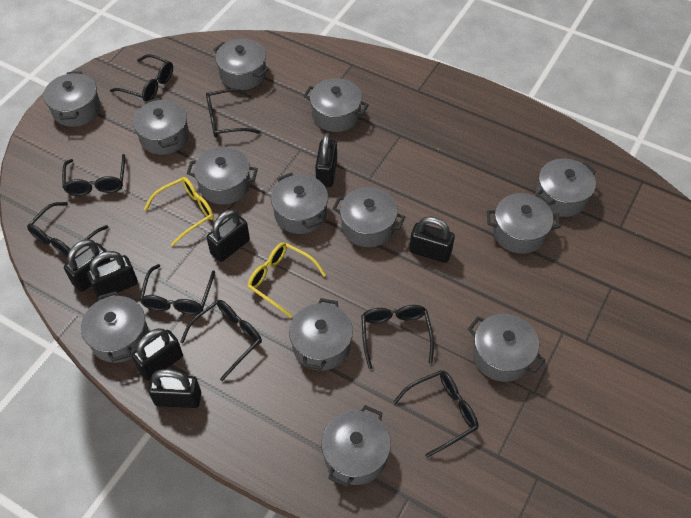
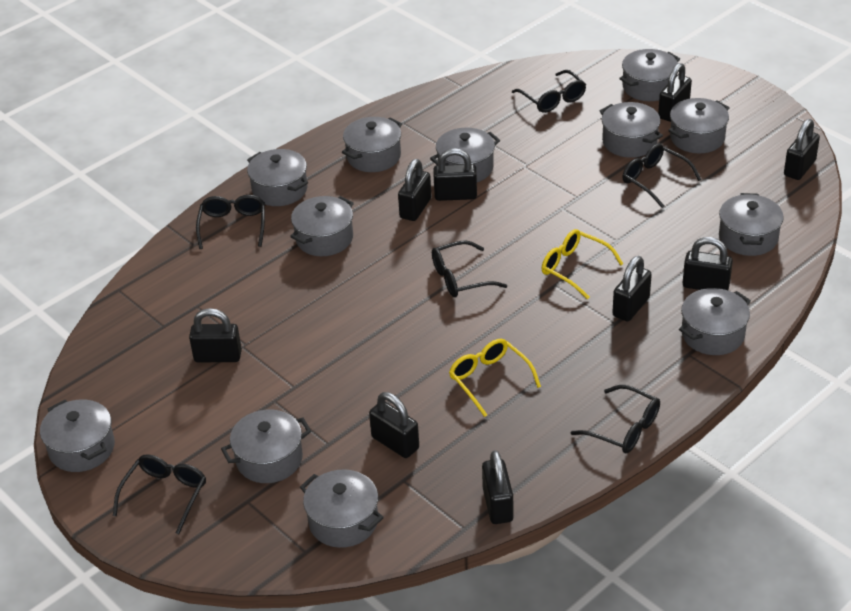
black glasses: [27,202,108,257] [62,154,125,196] [110,54,173,102] [139,264,215,315] [180,300,262,381] [206,89,261,137] [361,305,434,369] [393,370,478,458] = 8 -> [113,454,206,534] [196,195,265,249] [432,240,507,297] [512,70,586,113] [570,385,660,453] [622,144,701,208] = 6
black padlock: [64,239,111,292] [87,251,138,299] [132,328,183,381] [148,369,201,408] [207,209,250,262] [315,133,337,187] [409,216,455,263] = 7 -> [189,308,242,362] [369,392,419,458] [398,159,431,221] [433,148,477,201] [482,450,513,524] [612,256,652,322] [658,63,692,122] [682,237,733,290] [784,119,820,180] = 9
grey pot: [44,71,101,127] [81,291,149,363] [133,98,189,155] [187,147,258,205] [213,39,269,90] [271,172,328,234] [289,298,353,371] [304,78,369,132] [321,405,391,487] [332,187,405,247] [468,314,545,382] [487,193,560,254] [536,158,596,217] = 13 -> [40,400,115,472] [221,410,311,483] [247,149,308,206] [290,196,354,256] [300,469,384,548] [342,117,402,172] [430,128,500,182] [600,102,663,158] [619,49,680,101] [668,98,729,153] [679,288,751,355] [719,193,784,256] = 12

